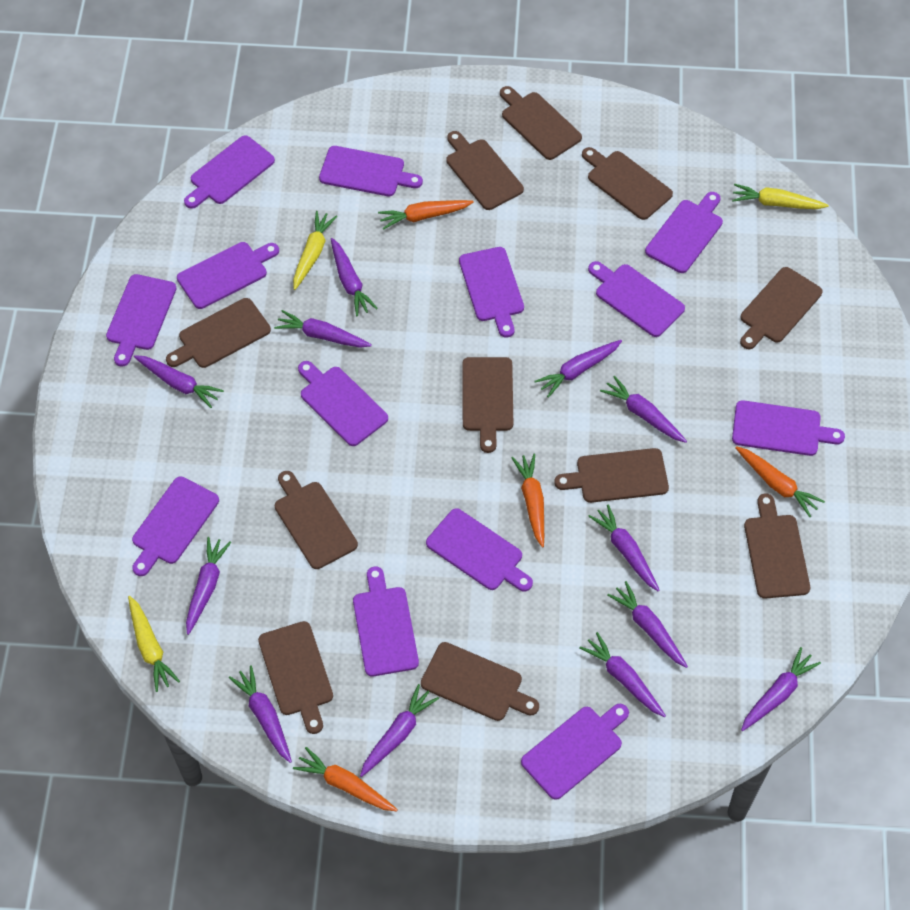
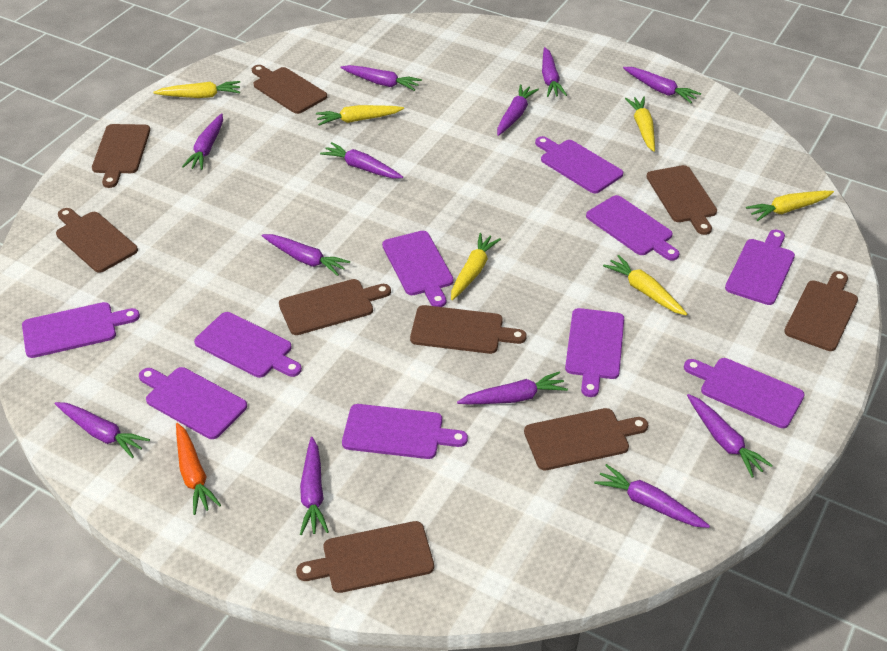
brown cutting board: [166,298,271,368] [258,621,333,734] [275,471,358,569] [421,642,539,721] [446,131,524,210] [462,357,513,453] [500,86,582,160] [554,448,669,503] [582,147,673,220] [740,267,822,350] [744,493,810,599] = 11 -> [56,208,138,273] [92,124,150,188] [252,65,327,114] [279,279,391,335] [296,521,434,593] [410,305,527,354] [524,408,648,470] [646,165,717,235] [784,271,858,351] = 9
orange carrot: [293,747,398,811] [378,200,474,230] [512,454,544,548] [735,446,825,517] = 4 -> [176,423,221,515] = 1
purple cutting board: [106,274,176,367] [132,476,219,576] [177,242,279,309] [184,135,275,209] [298,361,388,446] [319,146,423,196] [353,566,419,677] [426,508,533,592] [459,247,524,338] [521,704,629,800] [588,261,685,337] [645,192,723,273] [732,400,845,456] = 13 -> [22,302,140,358] [139,367,247,439] [194,312,302,378] [342,404,468,459] [382,231,454,307] [535,136,623,193] [565,308,624,397] [586,195,679,261] [684,358,805,428] [725,230,795,305] = 10
yellow carrot: [128,596,180,692] [293,211,337,290] [732,184,829,209] = 3 -> [153,81,240,98] [316,105,404,125] [451,233,501,300] [603,255,687,316] [625,97,655,152] [746,191,834,221] = 6

